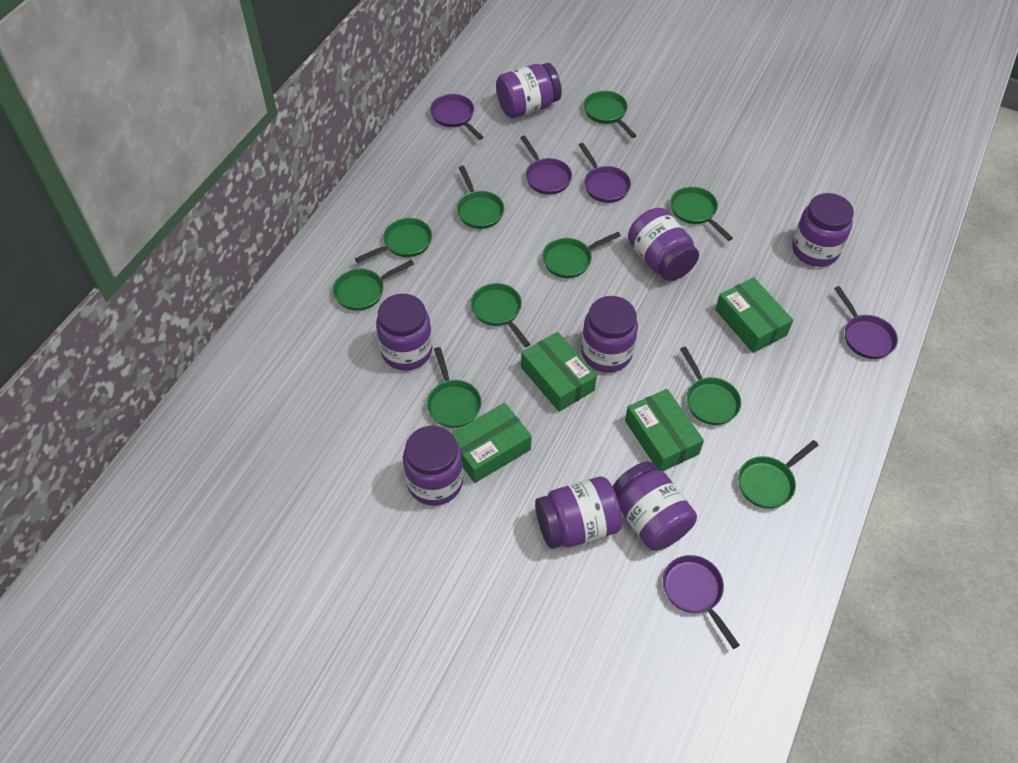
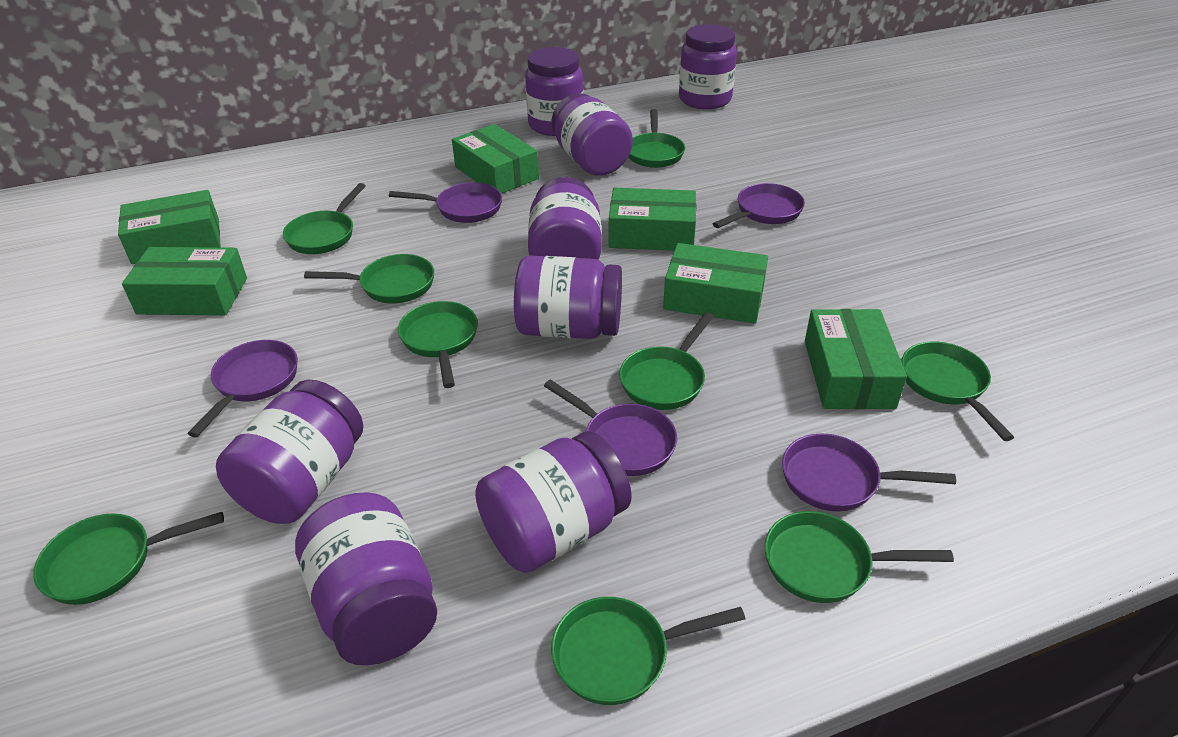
green box: [452,403,532,483] [521,332,597,412] [625,389,704,471] [715,277,793,353] = 4 -> [118,190,221,264] [122,247,247,315] [452,124,539,194] [609,188,696,251] [663,243,768,324] [805,309,907,409] = 6
green pan: [333,260,414,311] [355,218,432,263] [427,347,481,428] [457,166,504,229] [471,283,530,347] [542,232,621,278] [584,90,637,138] [670,186,733,241] [680,346,741,425] [738,440,819,509] = 10 -> [33,512,224,605] [283,183,366,254] [304,254,434,303] [398,301,478,388] [551,597,745,705] [619,312,714,410] [629,109,685,168] [765,511,954,603] [901,342,1014,441] = 9

